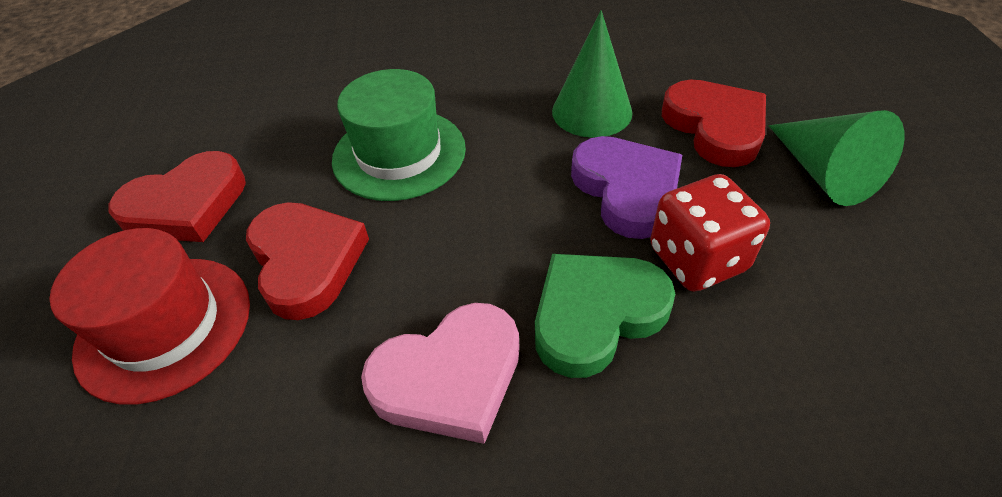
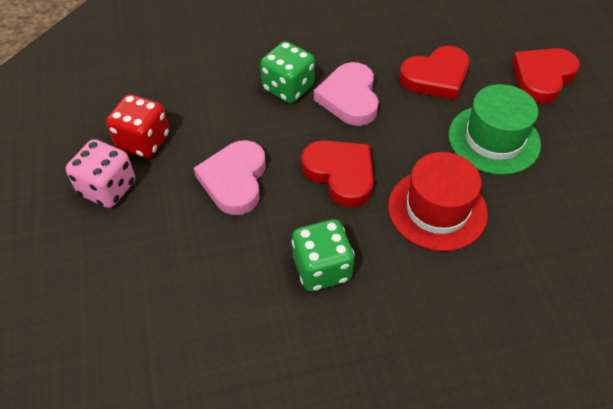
green cone: [552,10,633,138] [769,110,904,206] = 2 -> none = 0
green dice: none = 0 -> [260,41,315,103] [292,219,355,291] = 2
green heart: [535,254,675,378] = 1 -> none = 0
pink dice: none = 0 -> [66,139,135,208] = 1
pink heart: [361,303,520,444] = 1 -> [194,140,266,215] [314,62,379,126] = 2
purple heart: [571,136,682,239] = 1 -> none = 0

